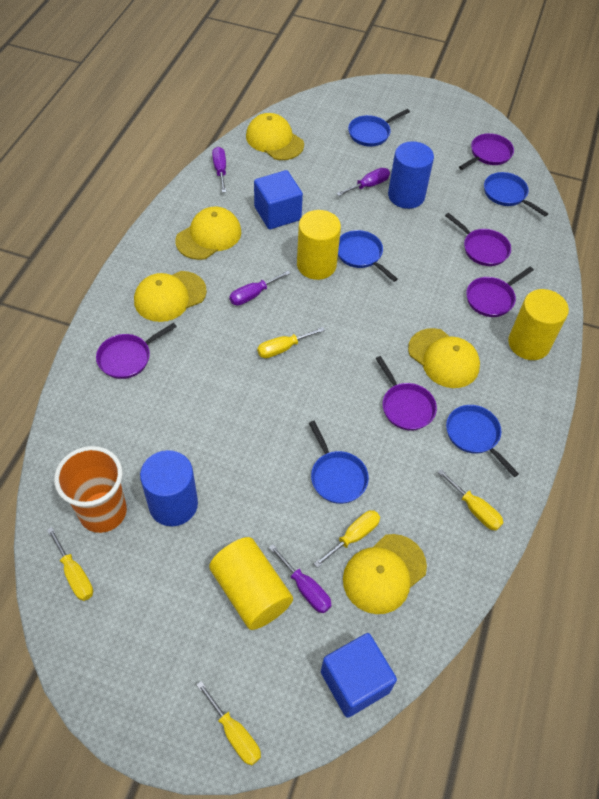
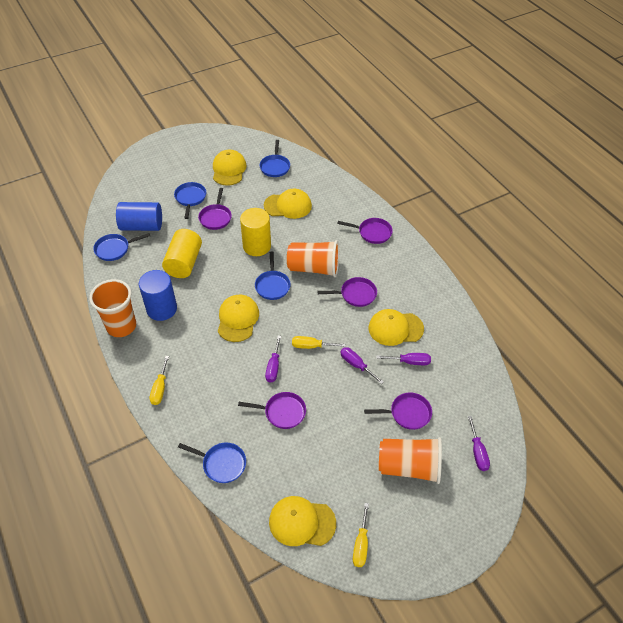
blue cube: [254,170,303,230] [321,633,397,718] = 2 -> none = 0
orange cup: [54,446,127,533] = 1 -> [89,279,136,337] [287,240,339,277] [379,437,442,484] = 3
yellow cylinder: [209,537,293,630] [297,210,341,280] [508,289,569,360] = 3 -> [162,229,202,278] [240,208,271,256] = 2
yellow screwdriver: [47,527,93,601] [197,681,261,765] [257,327,325,358] [314,510,380,568] [438,469,504,531] = 5 -> [150,356,169,405] [292,336,345,349] [353,503,369,567] = 3

